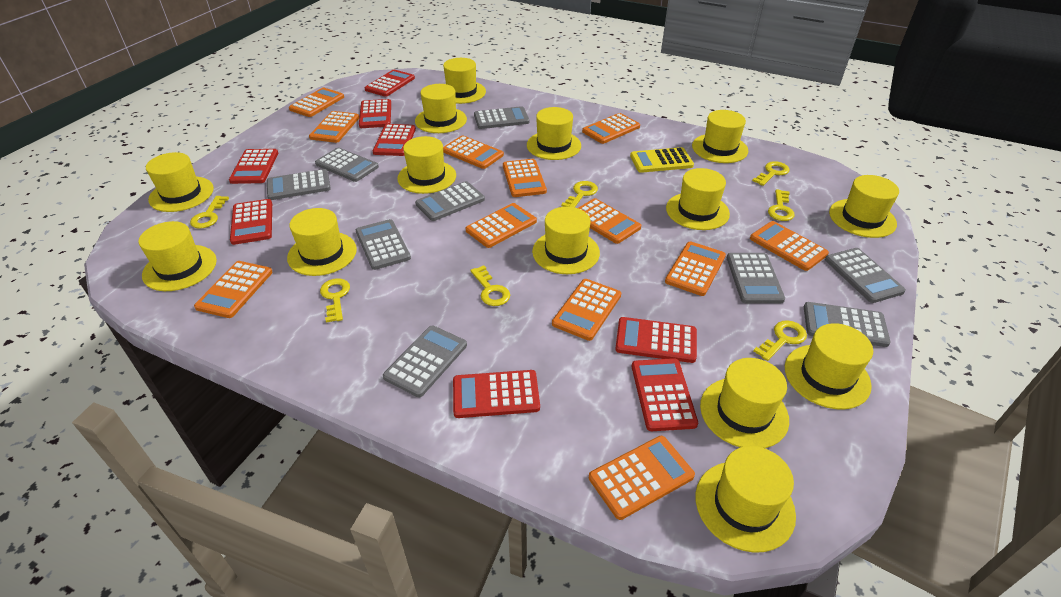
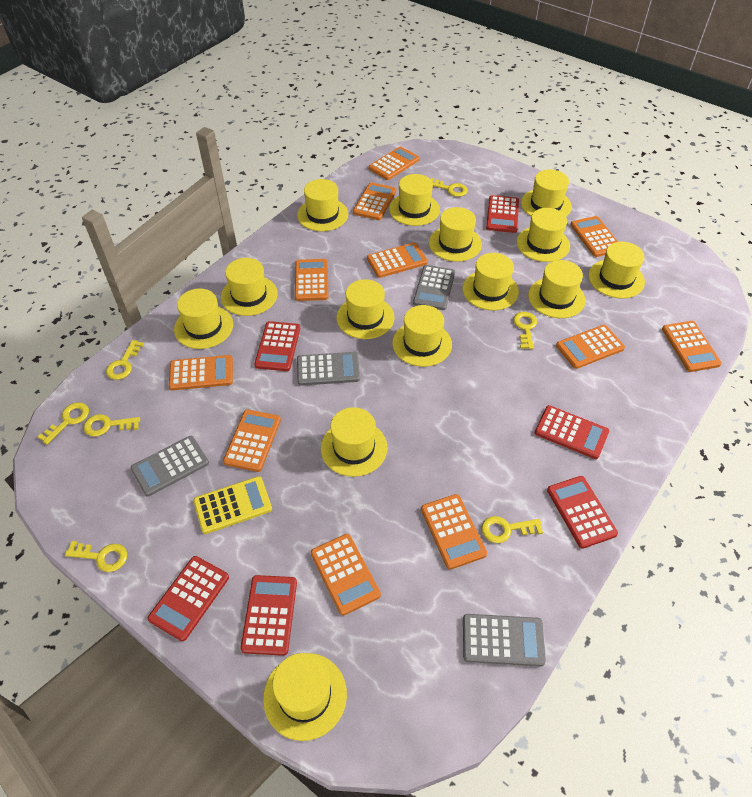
grey calculator: [267,169,331,200] [315,148,379,182] [356,219,411,270] [383,325,467,397] [415,181,485,221] [474,106,530,129] [727,253,785,303] [804,302,891,347] [825,248,906,303] = 9 -> [131,436,209,497] [297,352,360,386] [413,265,455,310] [463,614,546,666] = 4
orange calculator: [194,261,273,318] [289,88,344,117] [309,111,359,143] [443,135,504,169] [466,203,537,248] [503,159,547,197] [552,279,621,341] [578,198,641,244] [582,113,640,144] [589,436,695,520] [665,241,726,296] [750,221,829,271] = 12 -> [169,355,233,390] [223,410,281,472] [295,259,328,301] [311,534,381,616] [353,182,396,220] [367,242,428,278] [369,146,420,180] [421,494,487,570] [556,325,625,369] [571,216,618,257] [662,321,722,372] = 11
red calculator: [229,149,278,184] [230,199,272,245] [359,99,391,128] [365,70,415,97] [373,124,416,156] [453,370,540,418] [615,317,697,363] [632,358,698,431] = 8 -> [148,556,229,641] [240,575,297,656] [254,321,300,371] [486,195,519,233] [535,405,609,459] [547,476,618,549] = 6

